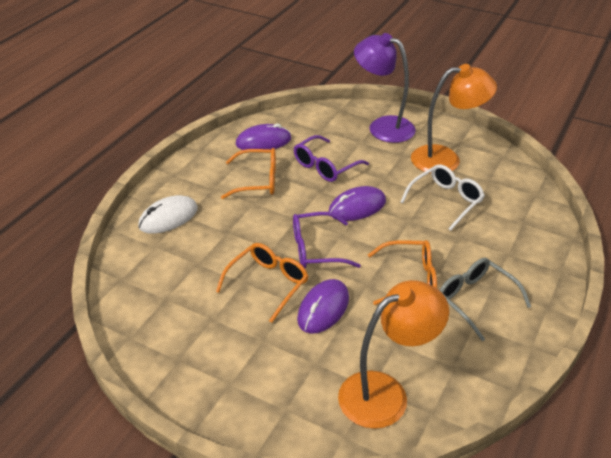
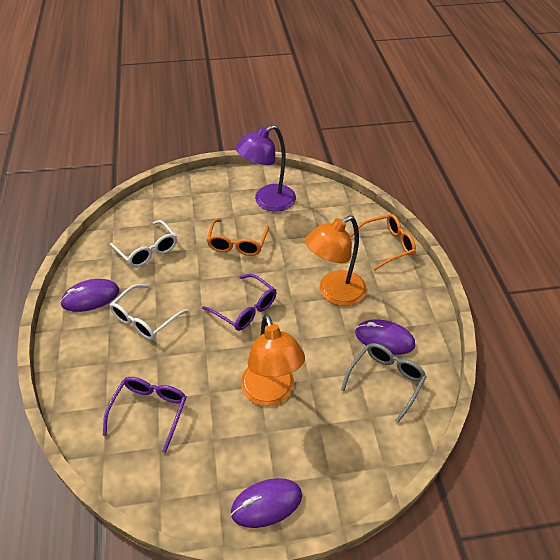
orange glasses: [216,243,308,323] [221,148,276,199] [368,240,437,305] = 3 -> [207,219,269,256] [350,214,416,271] = 2
white glasses: [400,164,485,231] = 1 -> [110,220,177,267] [110,284,189,340] = 2
white mouse: [138,195,198,234] = 1 -> none = 0

